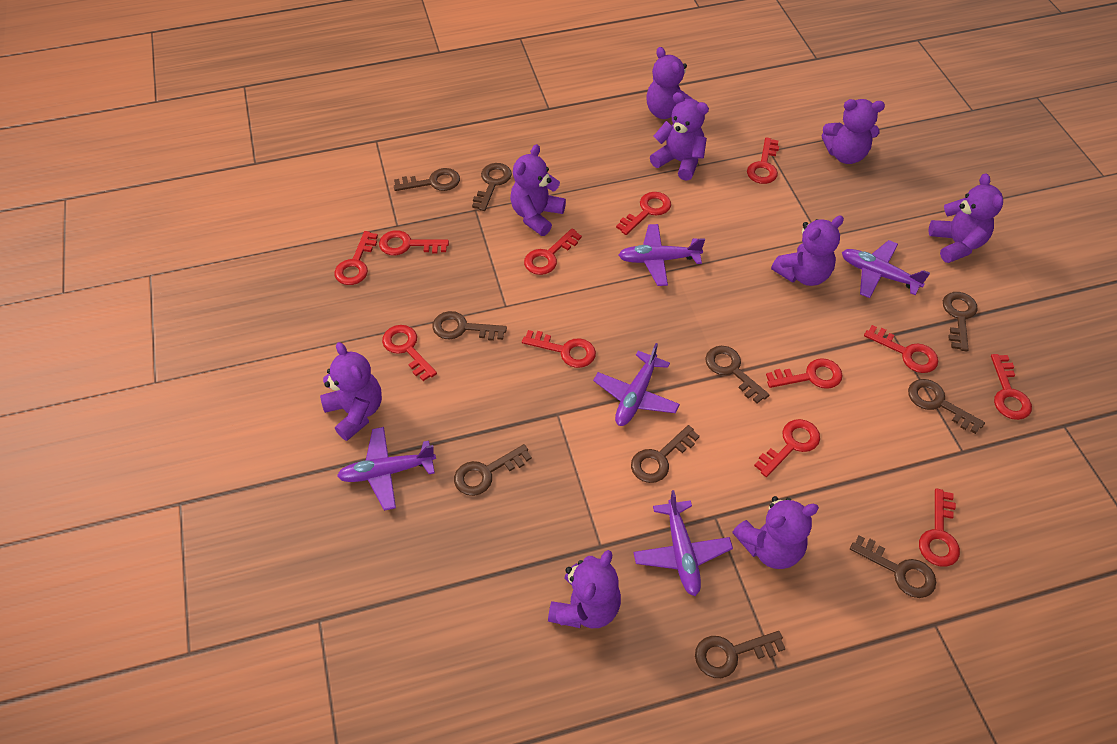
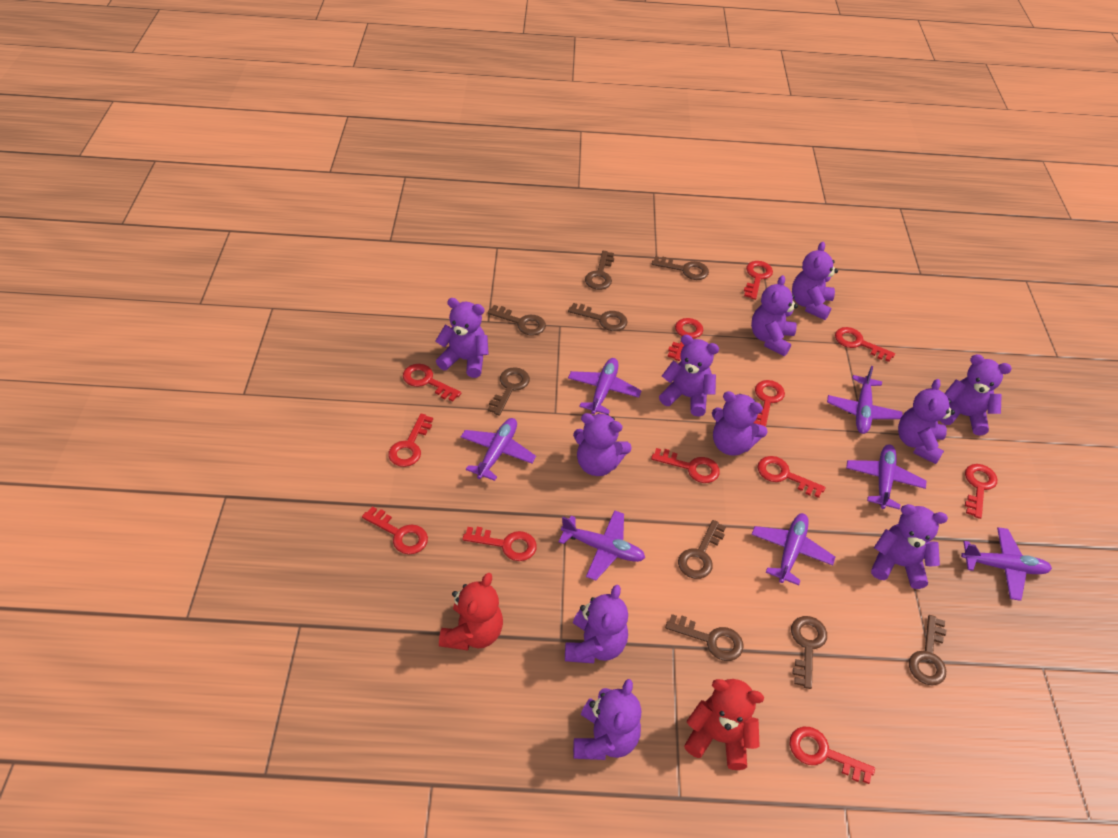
brown key: [394,168,460,191] [433,311,507,341] [454,444,532,496] [472,163,512,211] [631,425,700,483] [695,631,786,678] [705,346,769,403] [850,535,936,598] [908,379,985,434] [943,292,978,351] = 10 -> [487,305,546,336] [488,367,530,416] [568,303,627,331] [585,251,614,290] [652,256,709,280] [665,614,743,661] [678,520,726,579] [791,616,827,689] [909,615,947,685] = 9
purple plane: [337,427,436,511] [593,343,680,426] [618,224,705,286] [633,490,733,596] [842,240,930,298] = 5 -> [461,418,536,481] [559,510,645,581] [568,358,642,414] [751,513,835,585] [827,366,903,434] [846,444,926,510] [961,527,1052,601] = 7
purple teddy bear: [320,342,382,441] [510,144,566,236] [548,550,621,628] [646,47,693,119] [650,92,709,181] [732,496,819,569] [771,216,844,286] [822,99,885,164] [928,173,1003,263] = 9 -> [436,298,489,378] [565,585,628,663] [573,413,632,476] [573,679,641,760] [659,335,719,417] [712,391,768,456] [751,275,798,356] [792,242,838,320] [871,504,948,589] [898,379,955,464] [940,354,1012,436] = 11
red teddy bear: none = 0 -> [439,573,503,650] [684,679,764,770] = 2

